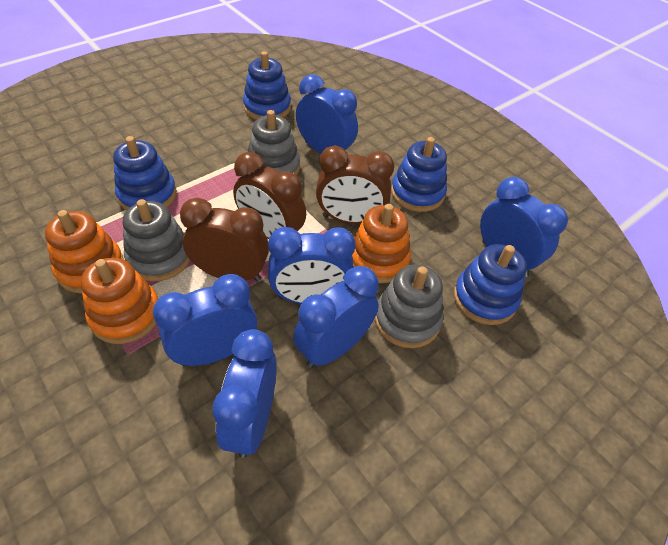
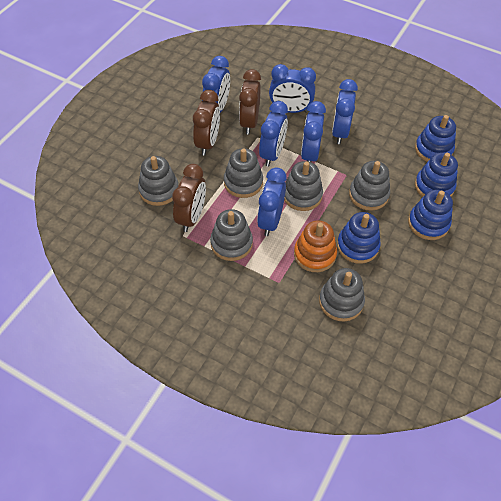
grey stacking toy: [123,199,190,281] [248,110,300,175] [375,265,443,348] = 3 -> [138,156,179,206] [210,209,253,261] [224,148,263,198] [284,161,323,211] [319,268,365,321] [349,161,390,211] = 6
orange stacking toy: [45,210,124,294] [81,257,158,344] [352,204,411,283] = 3 -> [294,220,337,272] = 1

